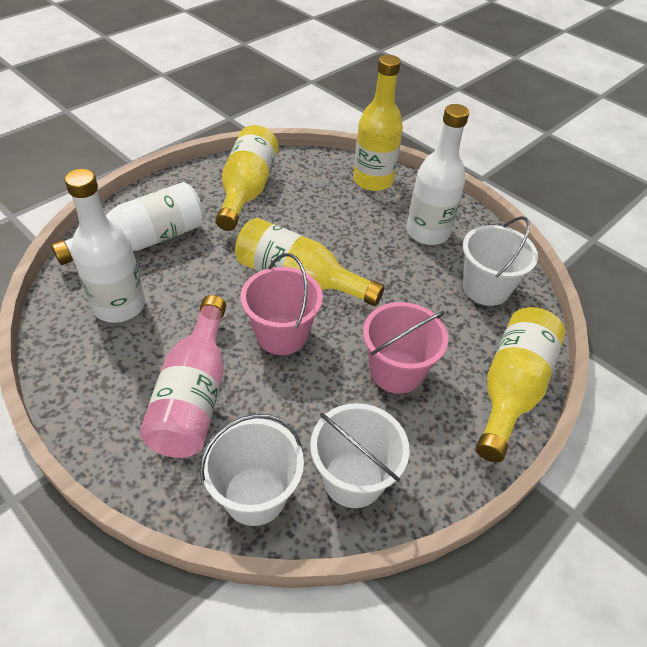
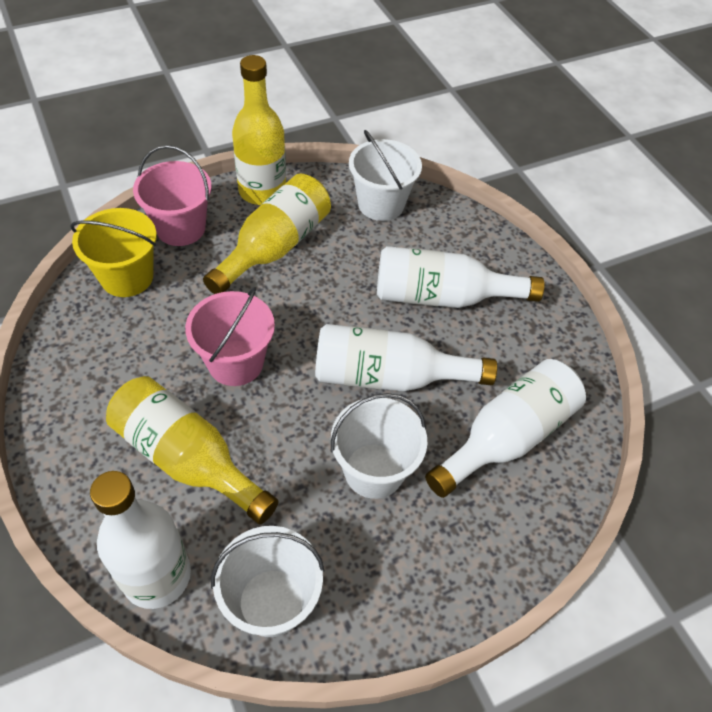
pink bottle: [140,295,226,458] = 1 -> none = 0
white bottle: [51,182,204,265] [64,169,145,323] [407,104,469,245] = 3 -> [90,471,191,609] [315,324,497,392] [377,246,544,308] [425,359,586,498] = 4
yellow bottle: [215,125,279,231] [235,218,385,306] [353,55,403,191] [476,307,565,462] = 4 -> [106,376,279,524] [203,174,331,294] [232,55,286,205] = 3
yellow bucket: none = 0 -> [70,208,157,297] = 1

